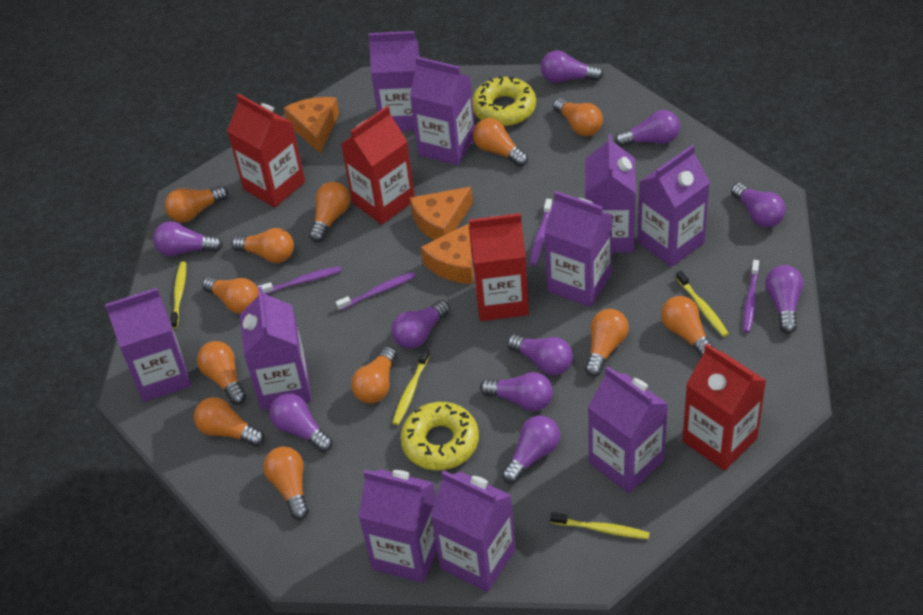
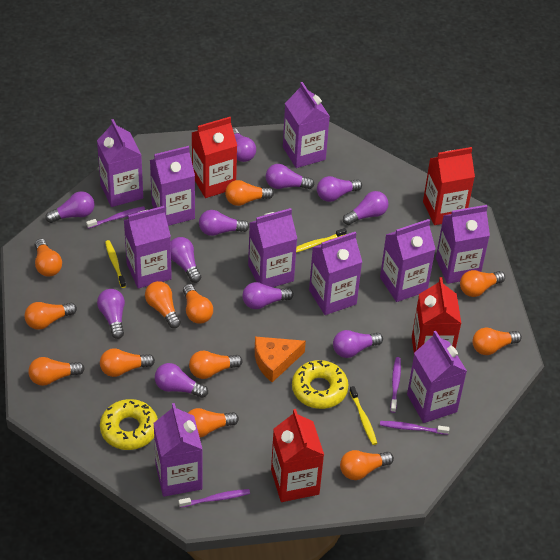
orange cheese: [284,97,339,154] [410,187,473,240] [421,224,474,284] = 3 -> [255,337,306,382] = 1
purple light bulb: [153,221,223,256] [269,393,333,452] [391,300,450,349] [480,372,553,411] [502,416,560,484] [507,334,573,375] [541,50,604,83] [615,110,680,147] [731,183,786,228] [765,265,803,334] = 10 -> [45,191,94,223] [97,289,125,339] [155,363,208,398] [171,237,201,283] [199,210,250,236] [233,128,256,162] [242,282,294,309] [266,164,315,189] [317,176,362,202] [333,330,383,358] [343,191,389,225] = 11
yellow toothbrush: [170,262,186,329] [392,348,430,425] [550,512,650,539] [676,270,729,337] = 4 -> [105,240,126,288] [296,228,347,253] [350,386,377,445] = 3

